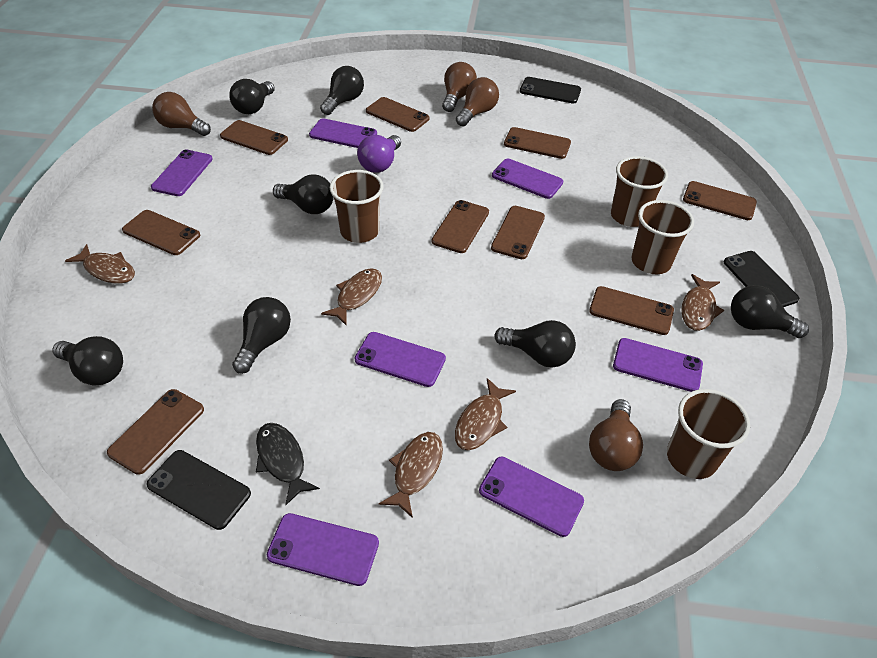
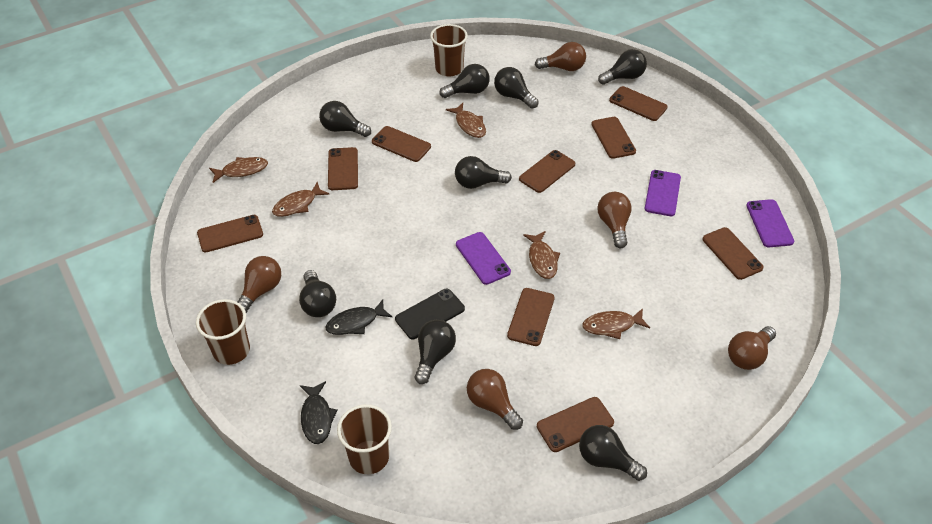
black fish: [256,423,320,505] = 1 -> [300,381,338,444] [325,299,392,335] = 2
black light bulb: [52,336,123,385] [229,79,275,114] [232,297,291,374] [273,174,334,214] [320,66,364,115] [495,320,576,367] [731,285,809,338] = 7 -> [299,270,336,317] [319,101,371,137] [415,320,456,384] [439,64,490,98] [455,156,512,189] [494,67,539,109] [579,425,647,481] [598,49,647,85] = 8
black phone: [146,450,251,530] [520,77,581,104] [724,251,799,307] = 3 -> [395,289,465,339] = 1
brown cup: [330,170,384,243] [611,156,668,227] [631,200,694,274] [667,389,750,479] = 4 -> [196,299,250,365] [337,404,392,474] [430,24,468,76] = 3
brown light bulb: [152,92,211,136] [442,62,477,112] [456,77,499,126] [589,399,643,471] = 4 -> [237,256,281,313] [467,369,523,430] [535,42,586,71] [597,192,632,248] [728,326,776,370] = 5
purple light bulb: [357,135,401,173] = 1 -> none = 0
purple phone: [151,149,213,196] [267,513,379,586] [309,118,377,148] [355,332,446,387] [479,457,584,537] [492,159,563,199] [613,338,703,392] = 7 -> [456,232,511,285] [644,170,681,216] [746,199,794,247] = 3

